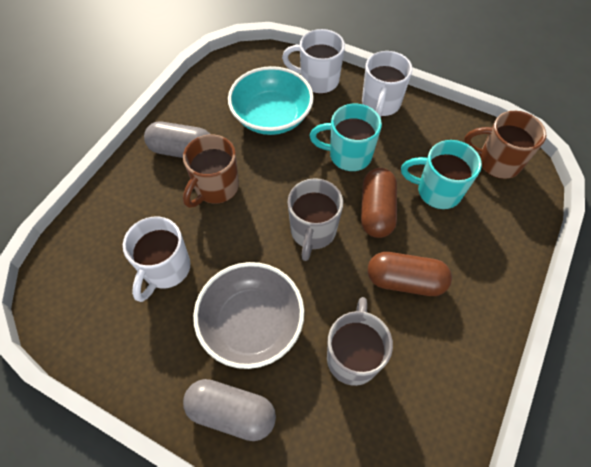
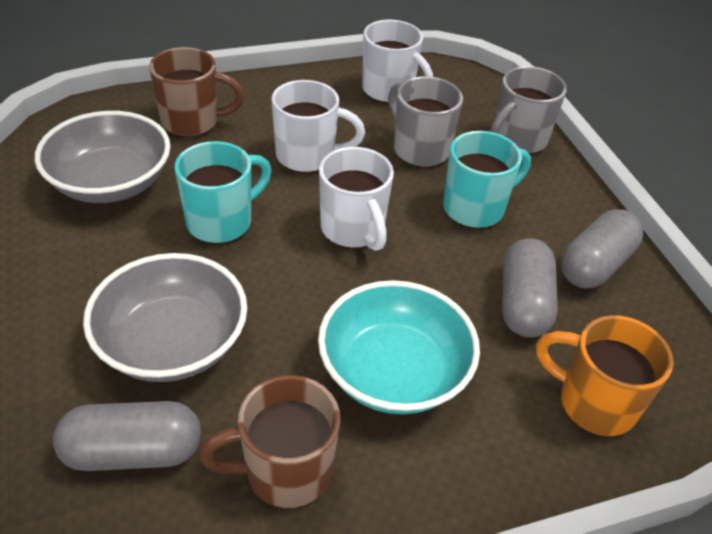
brown capsule: [361,168,397,238] [368,252,452,296] = 2 -> none = 0
grey bowl: [193,262,304,369] = 1 -> [35,111,171,203] [83,253,247,382] = 2
grey capsule: [144,122,211,158] [183,379,276,441] = 2 -> [53,401,201,471] [502,238,558,338] [561,209,643,289] = 3
orange mug: none = 0 -> [536,315,674,436] = 1

